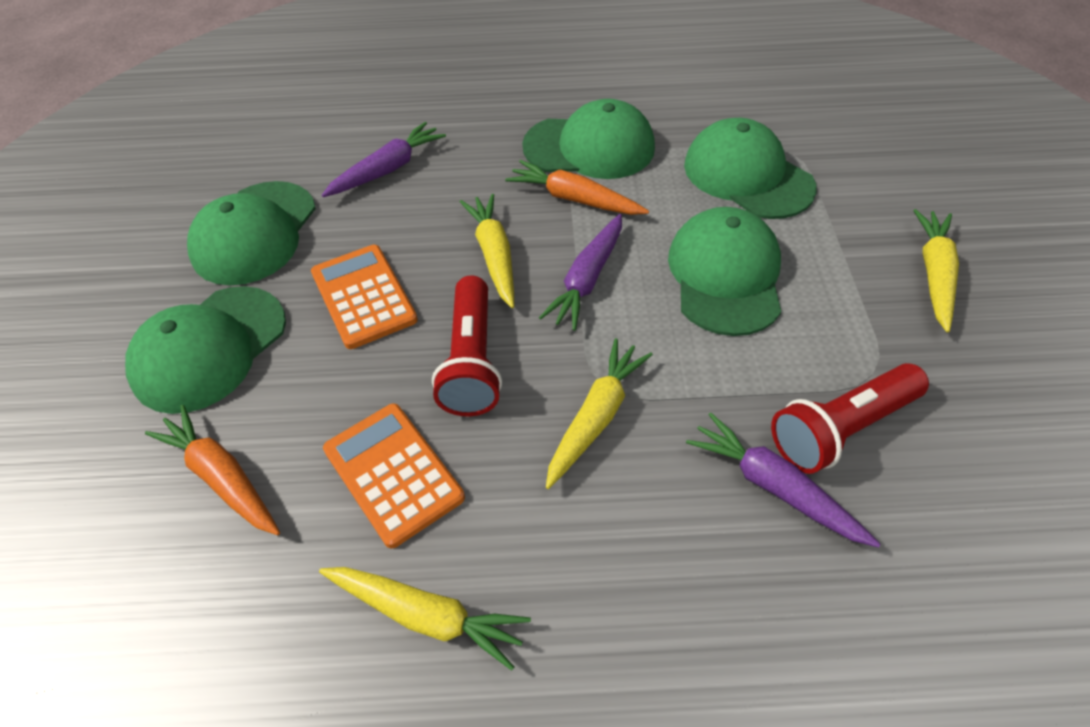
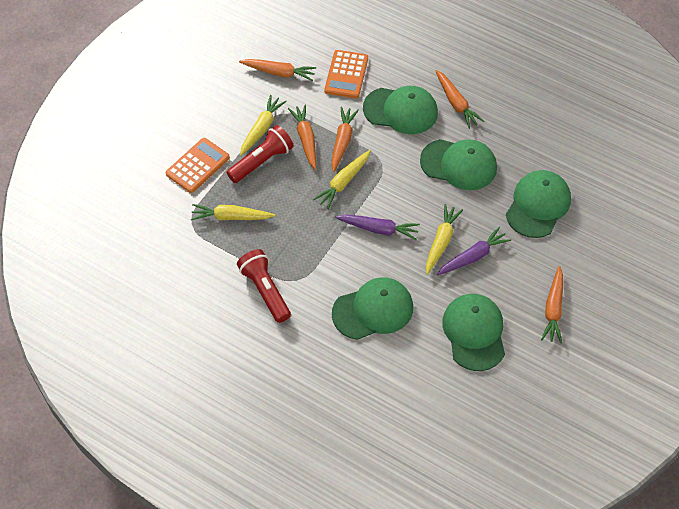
orange carrot: [145,405,280,535] [505,160,649,215] = 2 -> [239,59,316,81] [288,105,316,170] [331,107,359,172] [436,70,484,129] [541,266,563,343] = 5
purple carrot: [322,122,446,197] [539,214,622,331] [686,412,881,548] = 3 -> [335,215,420,240] [437,227,511,275] = 2

